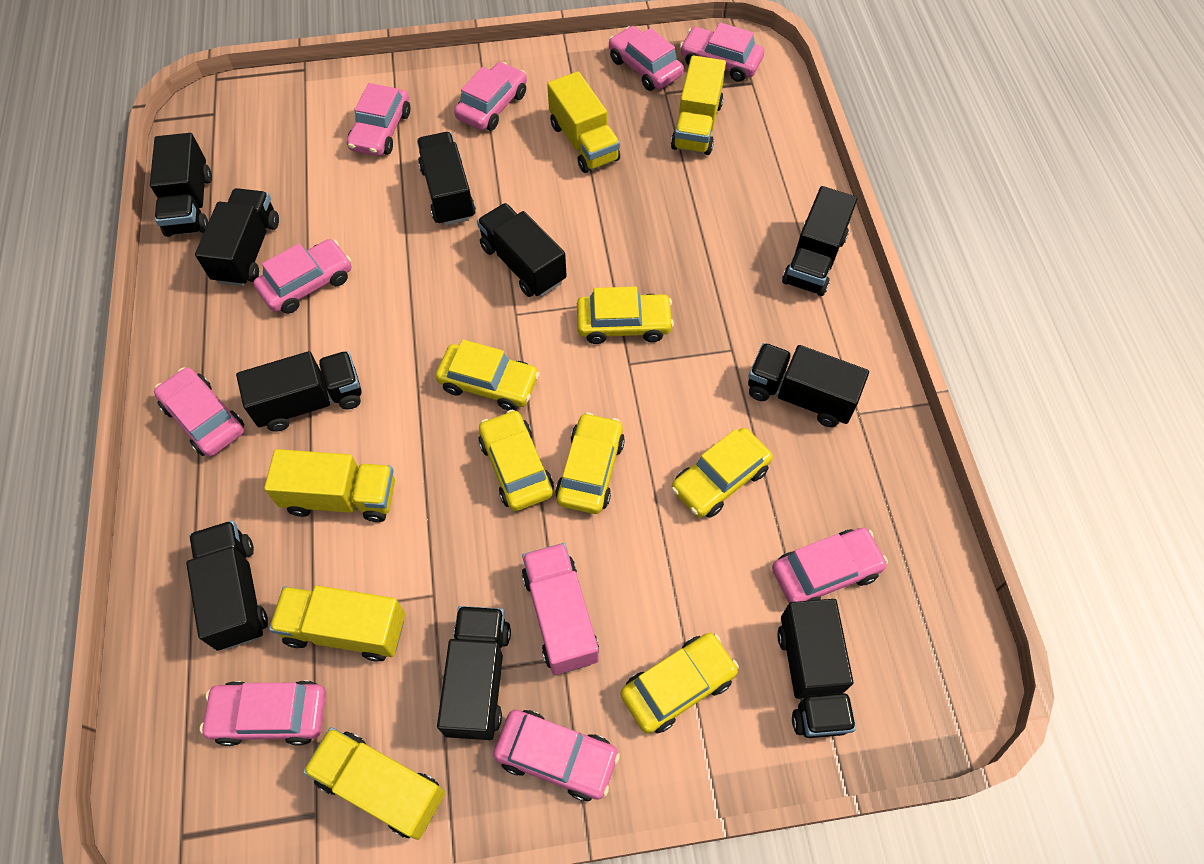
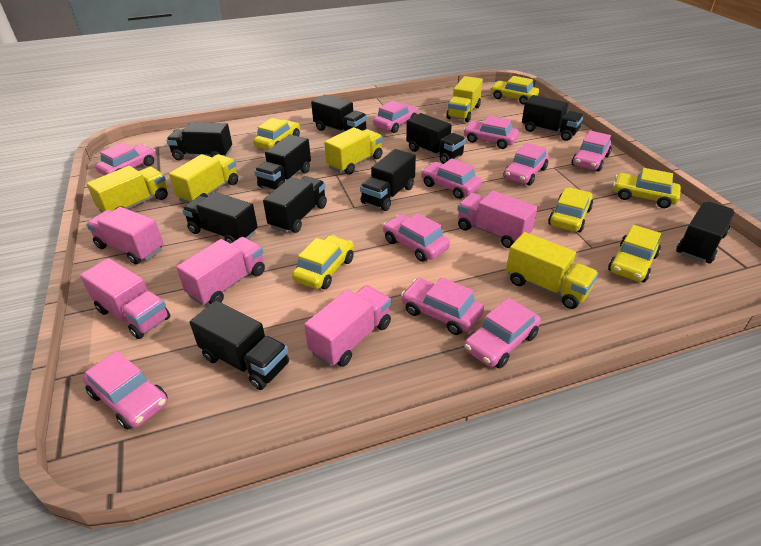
pink car: [154,367,244,457] [200,680,326,746] [253,239,351,314] [347,83,410,156] [454,62,527,131] [493,710,620,801] [609,26,684,91] [680,22,764,82] [772,528,888,603] = 9 -> [83,351,168,430] [95,142,156,175] [373,101,418,133] [383,213,450,262] [401,277,484,335] [421,158,482,199] [463,116,519,149] [464,298,541,369] [503,143,549,186] [572,131,612,172] = 10
pink truck: [522,543,599,675] = 1 -> [80,258,170,339] [86,207,164,264] [176,237,265,306] [304,285,391,367] [458,191,537,248] = 5

